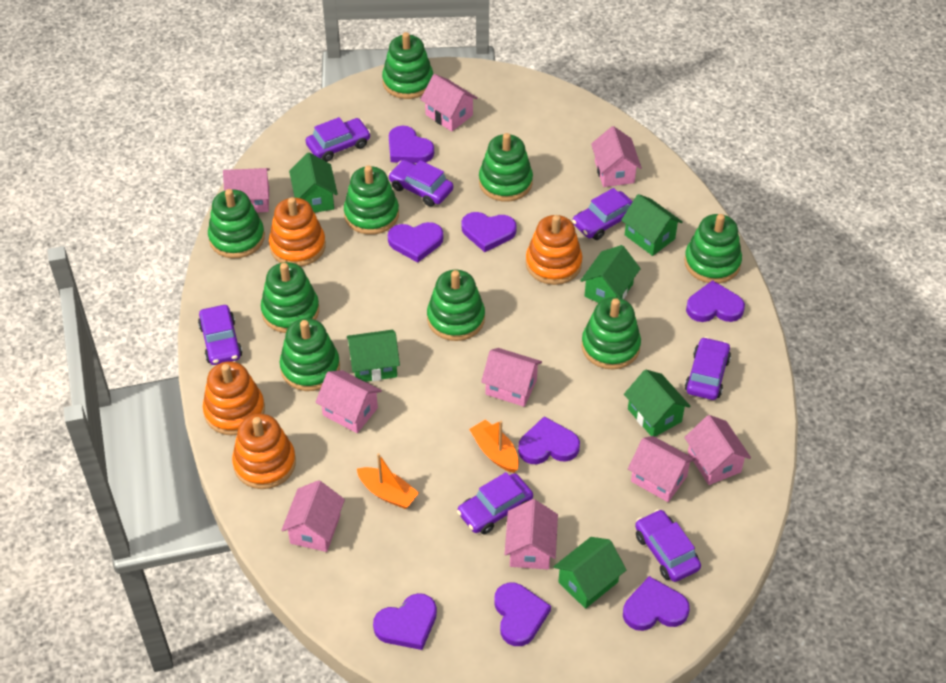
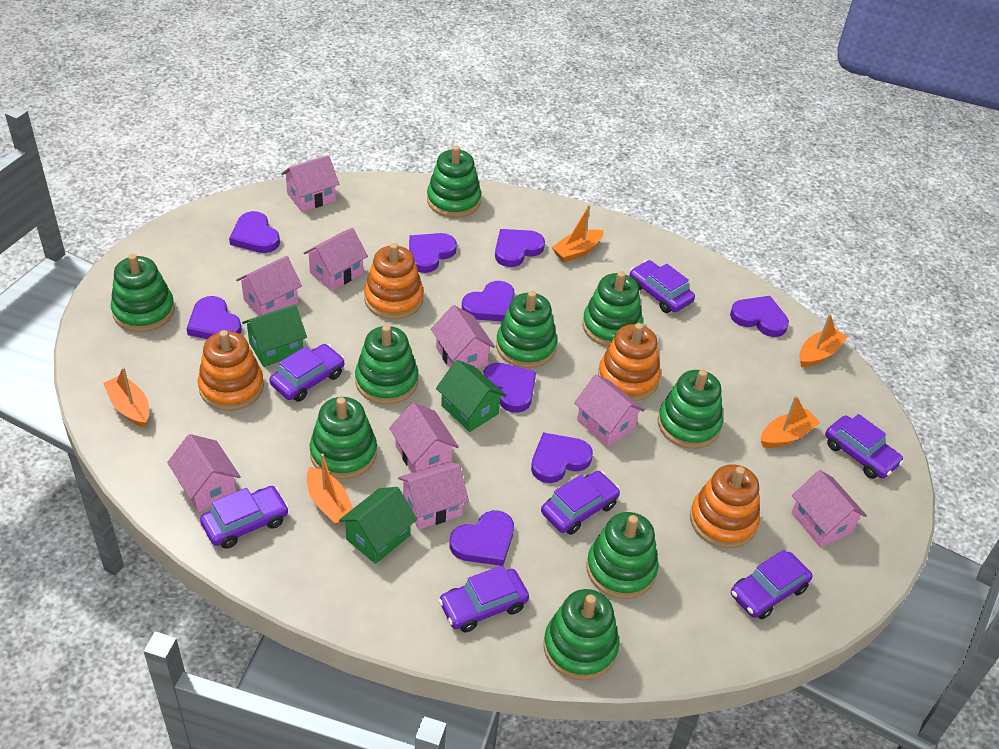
green house: [289,153,338,213] [347,330,400,382] [554,537,626,609] [580,245,641,303] [621,194,683,256] [624,370,691,437] = 6 -> [242,304,307,367] [339,487,417,564] [436,360,506,432] = 3
orange boat: [357,453,419,509] [469,420,519,473] = 2 -> [103,367,149,427] [307,454,353,525] [552,205,604,262] [761,395,821,448] [799,314,847,367] = 5
purple heart: [373,593,437,650] [388,222,443,263] [389,126,434,163] [461,212,517,252] [494,583,551,646] [518,416,580,464] [623,576,690,631] [686,280,745,322] = 8 -> [187,296,242,339] [229,211,280,253] [409,233,457,273] [450,510,514,566] [462,281,515,321] [483,363,536,413] [495,229,545,267] [531,432,593,483] [730,296,789,337] = 9

